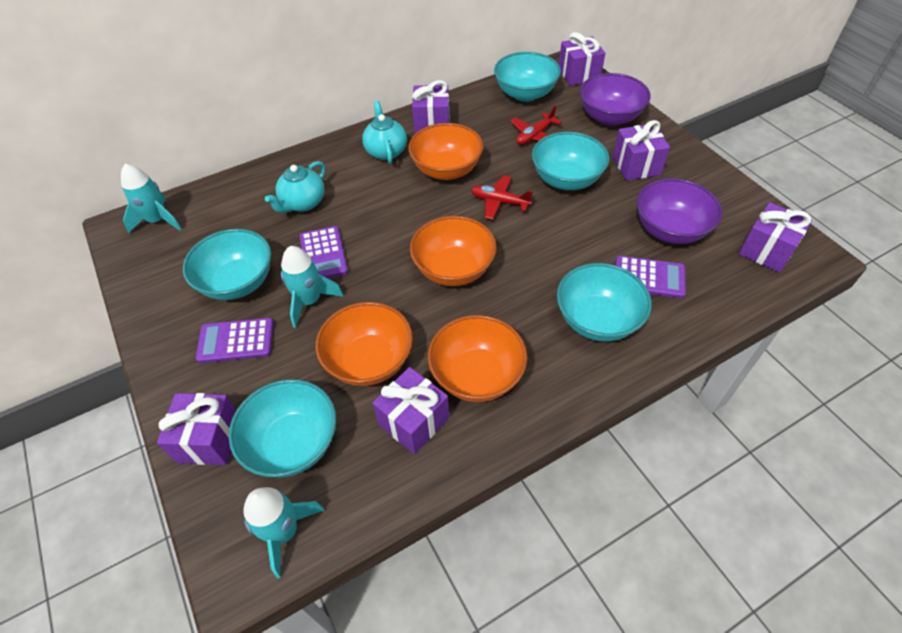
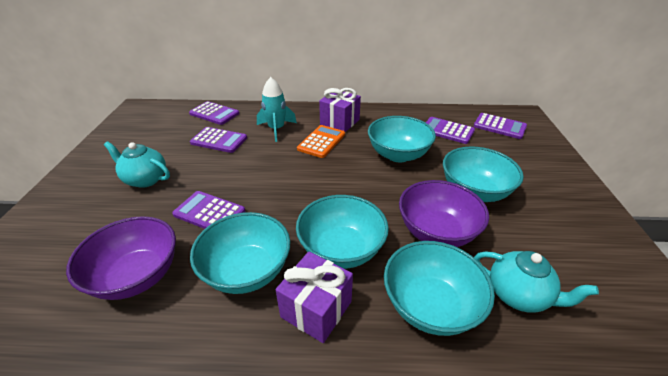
orange bowl: [315,302,413,386] [408,123,483,180] [410,216,497,286] [428,315,527,402] = 4 -> none = 0
orange calculator: none = 0 -> [297,125,345,158] = 1
purple calculator: [196,318,273,363] [299,226,348,278] [615,256,686,298] = 3 -> [172,191,245,229] [189,101,239,125] [190,127,247,153] [426,117,475,144] [474,113,527,139] = 5
purple gift: [157,393,236,465] [372,367,449,454] [412,80,450,134] [559,32,605,86] [612,120,670,181] [739,202,812,273] = 6 -> [276,252,353,343] [319,88,361,132] = 2
red plane: [471,175,533,220] [510,105,562,145] = 2 -> none = 0
turquoise rocket: [121,164,182,234] [243,487,324,578] [281,246,343,328] = 3 -> [257,77,297,142] = 1

